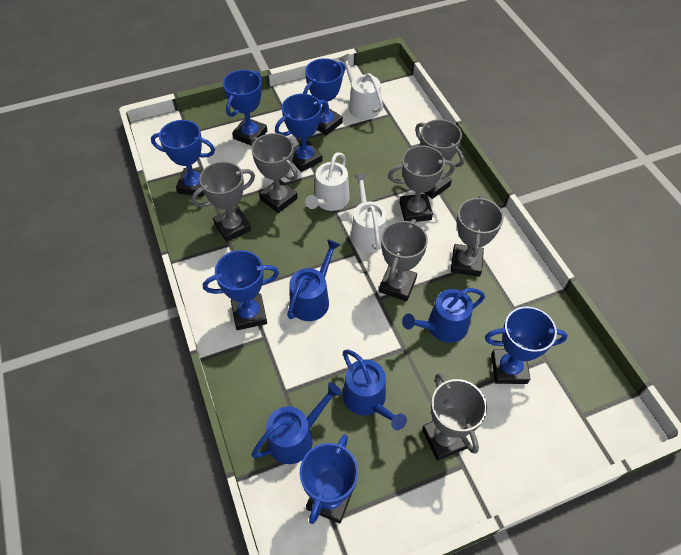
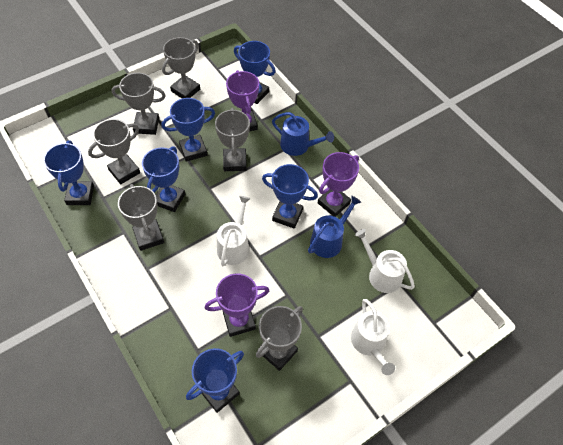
blue trophy: [151,120,215,197] [203,250,279,330] [223,70,267,145] [275,94,329,172] [300,434,358,524] [303,58,345,135] [485,306,568,384] = 7 -> [43,141,94,205] [142,146,185,212] [161,98,215,162] [186,348,244,413] [234,41,276,104] [262,164,318,229] = 6
blue watering can: [251,382,342,464] [287,239,340,321] [343,349,407,430] [402,288,485,343] = 4 -> [272,112,334,156] [308,196,361,258] = 2
grey trophy: [191,161,255,242] [251,133,298,213] [379,219,428,302] [388,146,455,222] [415,119,464,199] [422,373,487,460] [451,196,504,277] = 7 -> [88,119,140,184] [111,73,166,135] [118,184,164,251] [162,37,200,98] [215,108,250,171] [256,306,303,371] = 6
purple trophy: none = 0 -> [205,273,269,337] [226,70,259,131] [318,152,359,217] = 3

